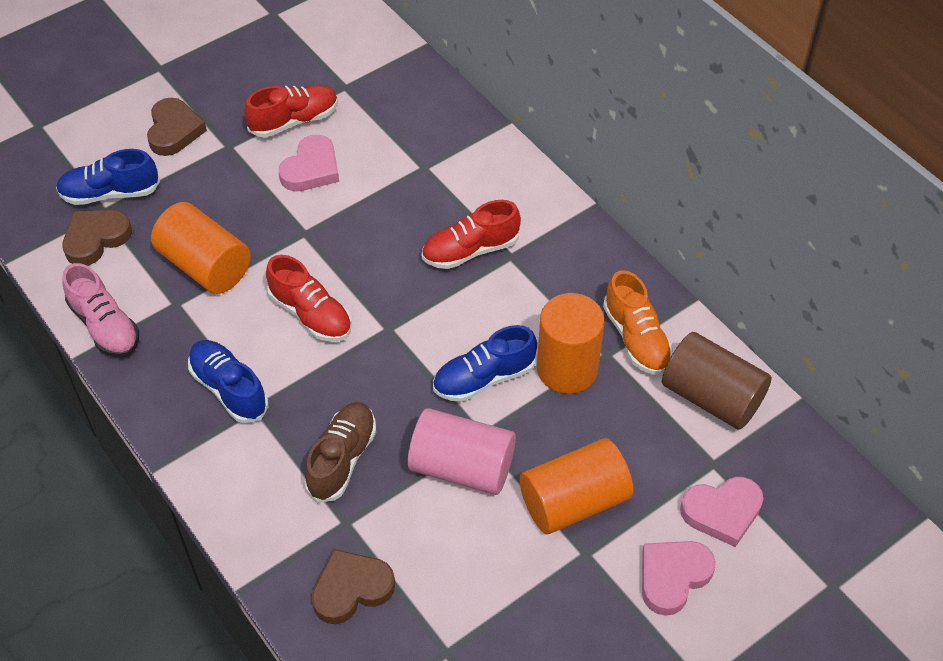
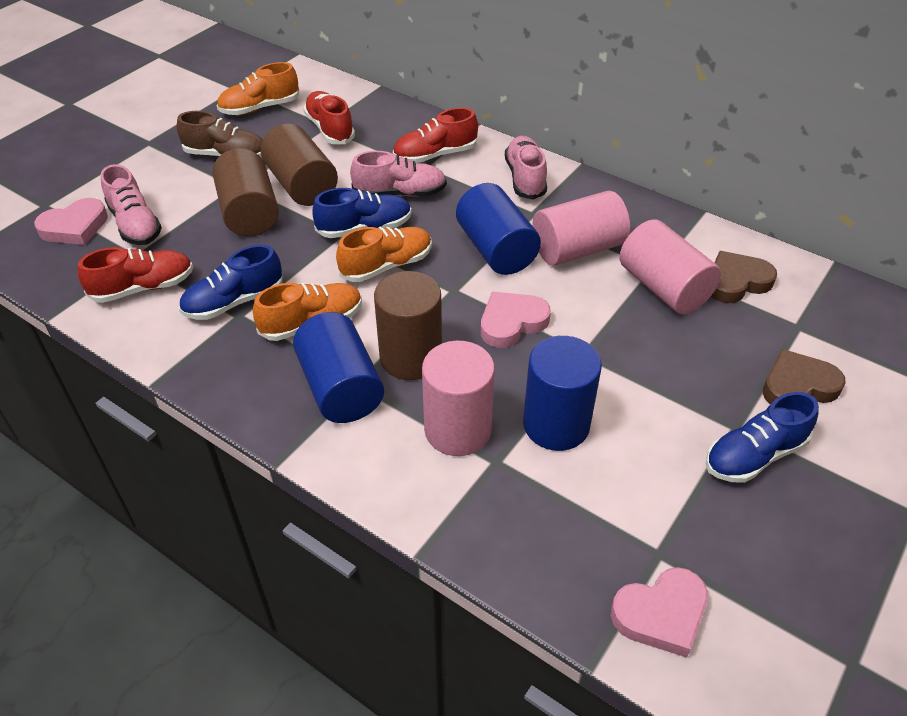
blue cylinder: none = 0 -> [293,312,384,423] [456,183,541,275] [523,336,602,451] = 3
brown cylinder: [662,332,772,430] = 1 -> [212,148,279,237] [261,123,338,206] [374,271,442,380] = 3
brown heart: [62,210,132,266] [147,98,207,156] [311,549,395,624] = 3 -> [711,251,777,303] [763,349,845,404] = 2
orange cylinder: [151,202,251,294] [520,438,633,534] [537,293,604,394] = 3 -> none = 0
orange shoe: [603,270,673,375] = 1 -> [217,62,299,115] [253,283,362,341] [336,227,432,282] = 3
pink cylinder: [408,408,516,495] = 1 -> [422,341,495,456] [532,191,630,266] [619,219,721,314] = 3
pink shoe: [62,263,139,357] = 1 -> [101,164,162,245] [350,151,447,197] [505,136,547,200] = 3

